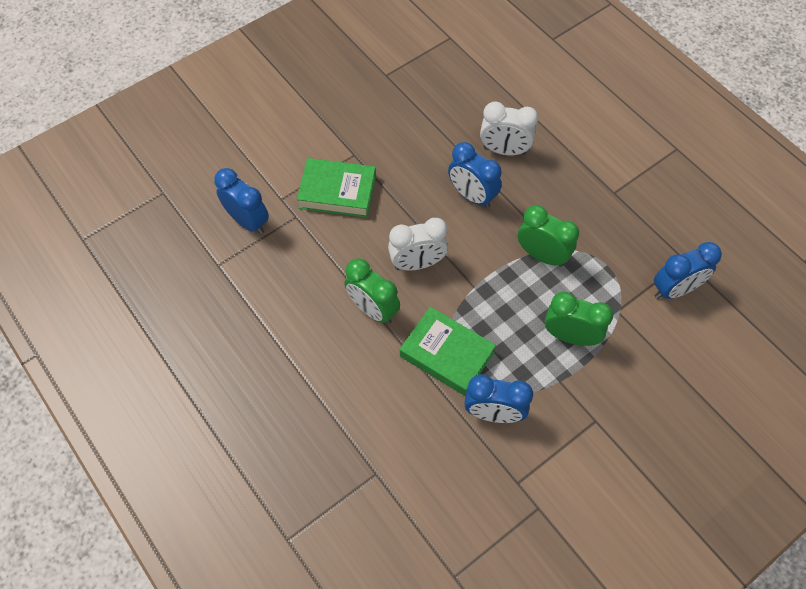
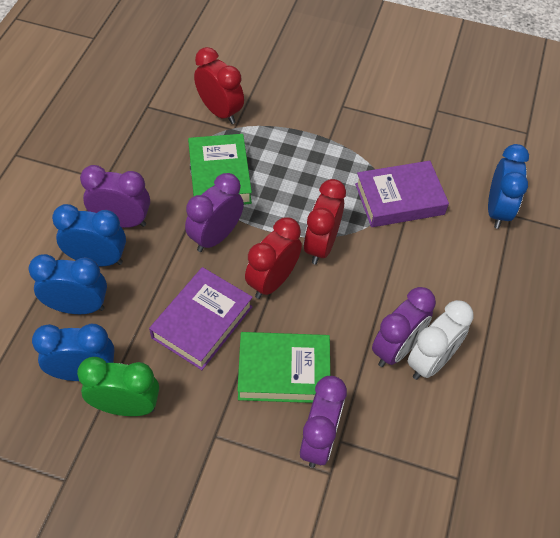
green clock: [344,258,400,324] [518,205,579,267] [545,292,613,346] = 3 -> [77,357,159,416] = 1
purple book: none = 0 -> [149,267,253,370] [355,161,449,227] = 2
purple clock: none = 0 -> [80,165,150,228] [185,173,244,252] [300,376,347,468] [372,287,436,367] = 4
red clock: none = 0 -> [194,47,244,124] [245,217,302,299] [304,179,346,265] = 3
white clock: [388,218,448,271] [480,102,538,155] = 2 -> [408,300,474,380] = 1

